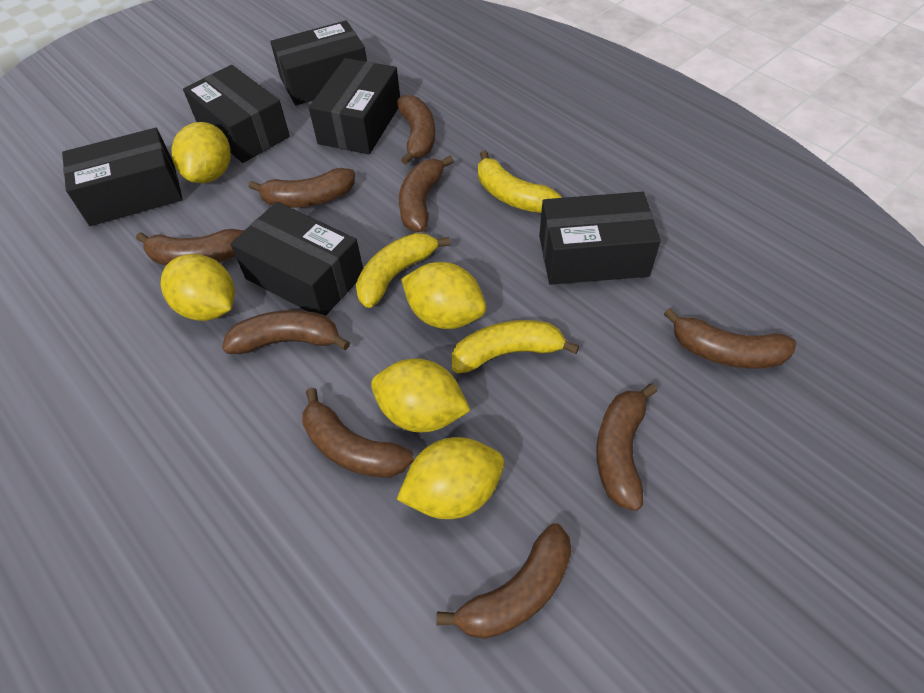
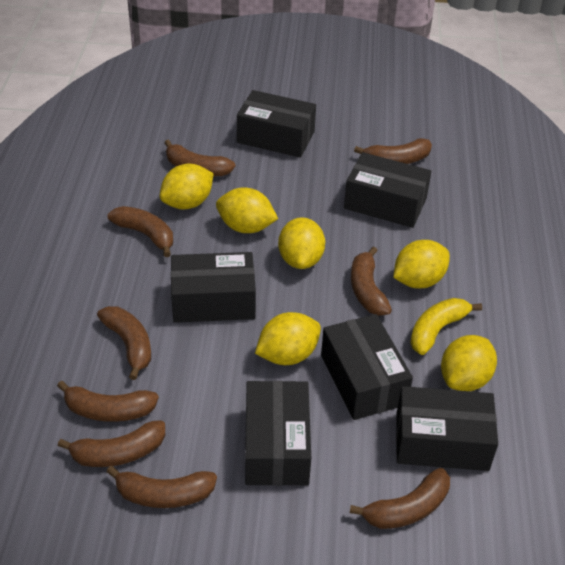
yellow banana: [356,233,450,308] [452,320,579,373] [478,150,562,213] = 3 -> [410,298,482,355] = 1
yellow lemon: [161,254,235,321] [171,122,231,183] [371,359,471,432] [397,437,504,519] [401,262,486,329] = 5 -> [160,164,214,210] [216,187,278,233] [255,312,321,365] [278,217,325,269] [393,240,450,288] [441,335,497,391] = 6

